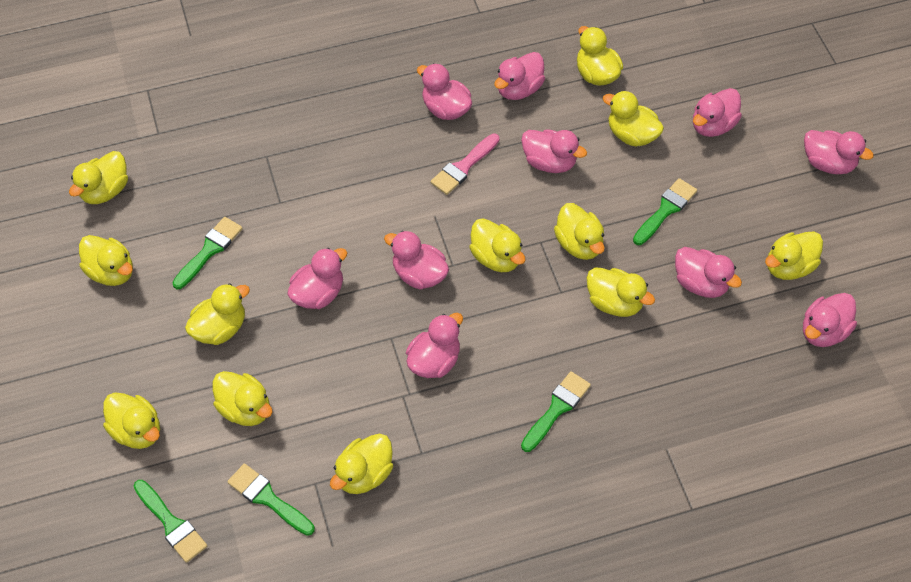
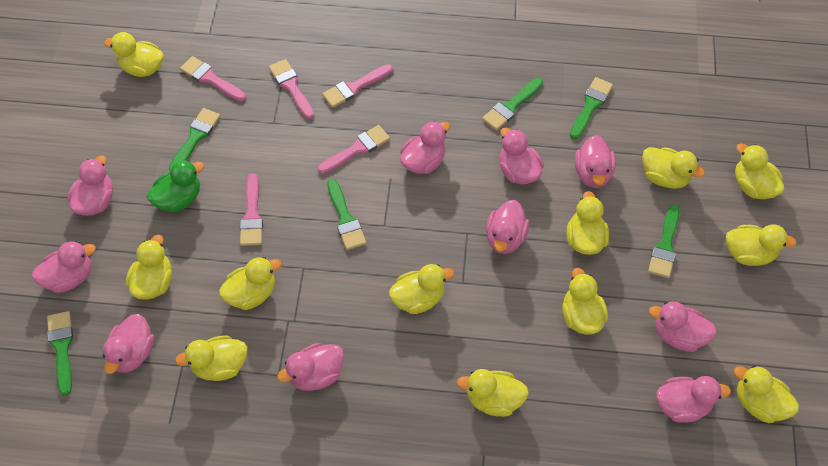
green brush: [134,480,207,563] [172,217,243,289] [227,463,315,536] [521,371,591,452] [633,178,697,245] = 5 -> [47,311,73,396] [169,108,220,170] [327,179,366,250] [482,78,543,130] [570,77,613,139] [648,204,680,278] = 6
green duck: none = 0 -> [147,160,204,212] = 1
pink brush: [430,134,500,195] = 1 -> [180,56,246,101] [240,173,263,246] [269,59,315,119] [317,125,390,174] [322,64,393,108] = 5

